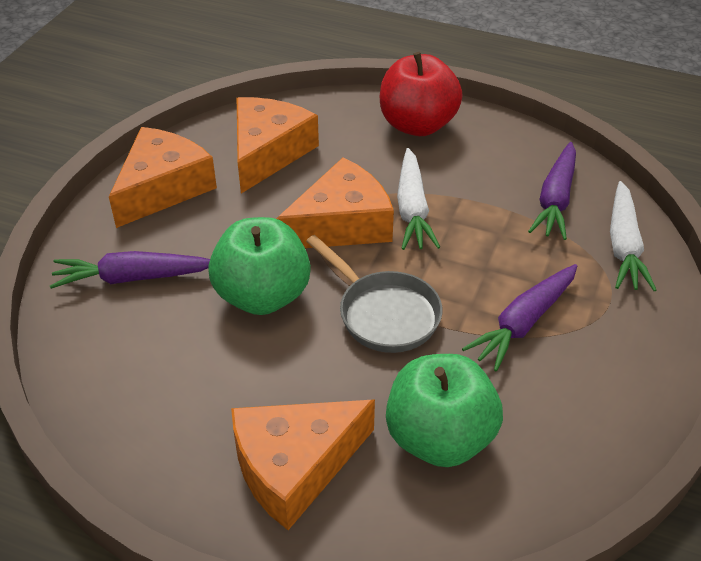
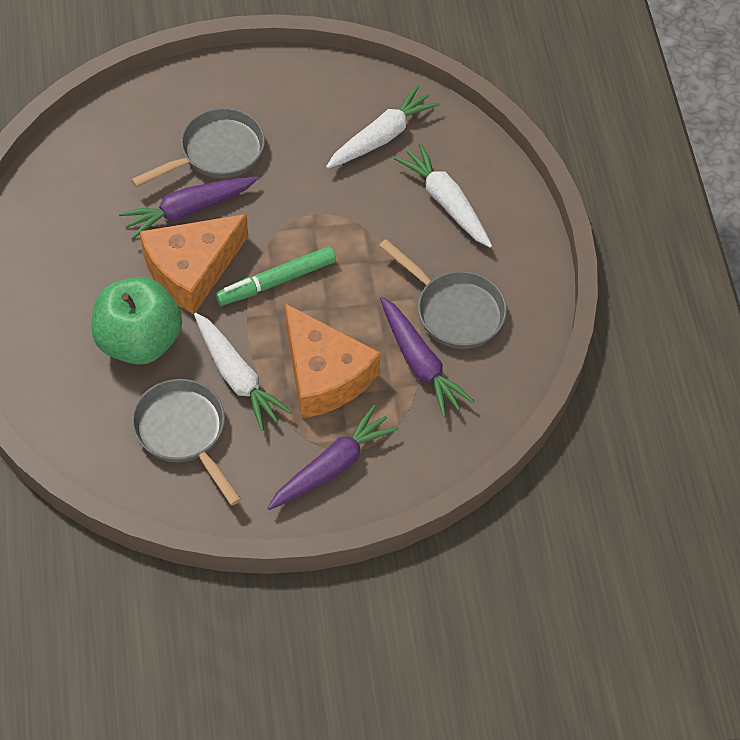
green apple: [208,217,311,315] [386,354,503,467] = 2 -> [92,277,182,365] = 1
green marker: none = 0 -> [215,246,336,306] = 1
grey pan: [306,235,442,353] = 1 -> [131,108,265,187] [132,379,241,505] [379,239,507,349] = 3
orange cheese: [109,127,217,228] [231,399,375,530] [237,97,319,194] [276,157,394,248] = 4 -> [140,214,248,314] [285,303,381,419] = 2
red apple: [380,52,463,136] = 1 -> none = 0
white carrot: [397,148,440,250] [610,181,656,291] = 2 -> [194,313,292,431] [326,85,440,169] [394,143,492,248] = 3

